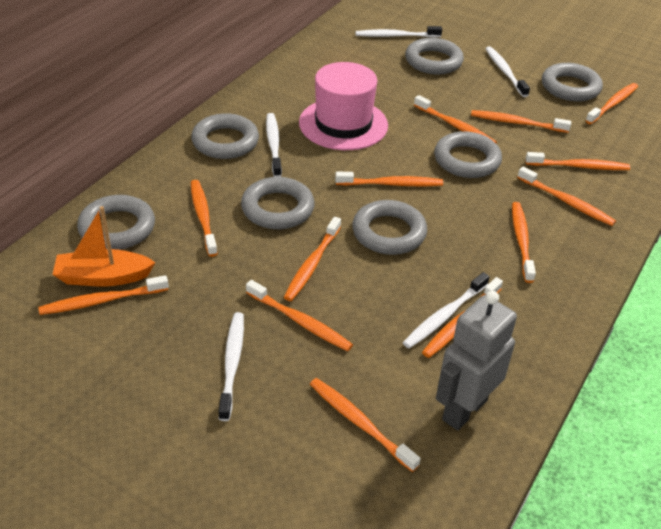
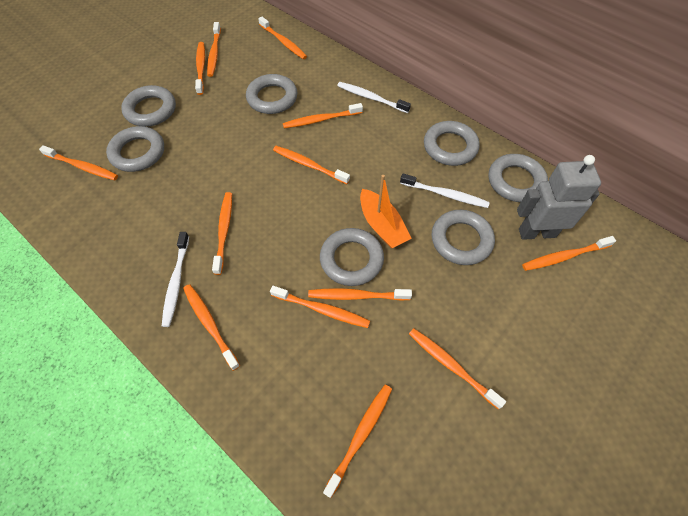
pink hat: [299,62,388,150] = 1 -> none = 0
white toothbrush: [219,312,244,421] [266,113,282,177] [355,26,442,38] [403,272,490,349] [485,46,530,97] = 5 -> [162,232,189,327] [337,82,411,113] [400,174,490,208] = 3

